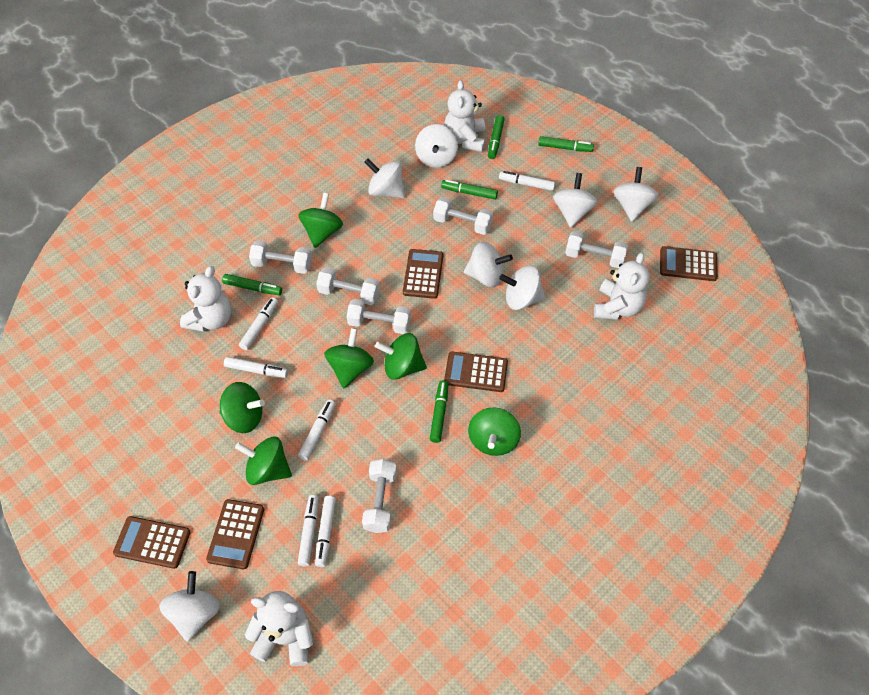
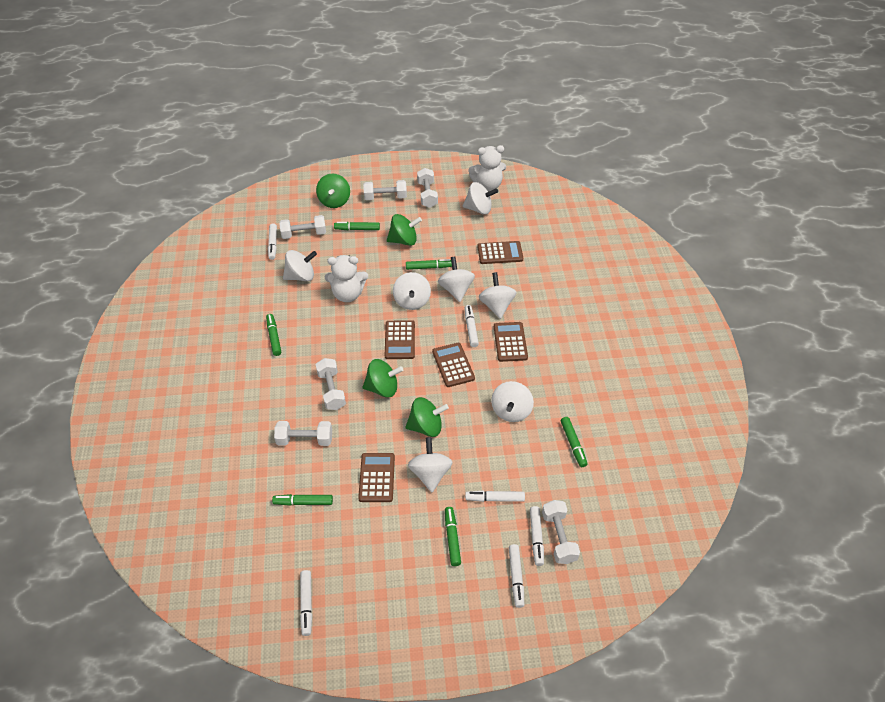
green marker: [222,274,282,295] [430,380,448,443] [441,180,498,199] [488,115,505,159] [538,136,594,152] = 5 -> [266,314,281,356] [272,494,333,506] [334,222,380,230] [406,259,452,270] [445,507,461,566] [561,417,587,467] = 6
green spinning top: [219,382,265,433] [235,436,292,485] [298,193,343,248] [324,328,374,389] [375,333,427,380] [468,407,521,456] = 6 -> [316,174,350,208] [363,359,403,398] [387,214,422,246] [405,397,449,437] = 4
white teddy bear: [180,266,232,332] [245,591,314,666] [444,80,485,152] [594,253,650,320] = 4 -> [325,255,368,302] [468,145,506,191] = 2

